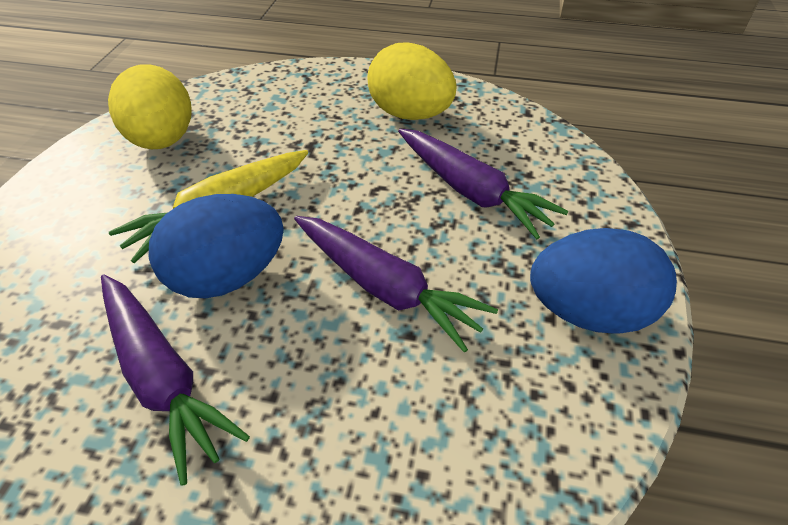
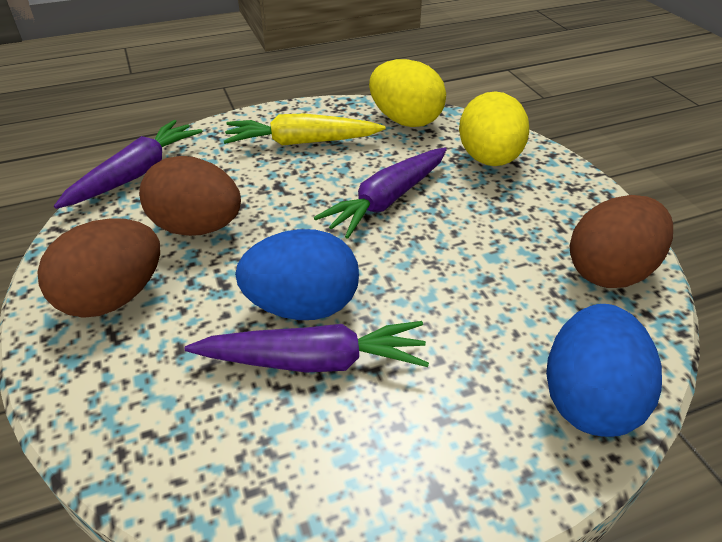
brown egg: none = 0 -> [37,218,160,318] [139,156,241,236] [569,195,673,288] = 3

